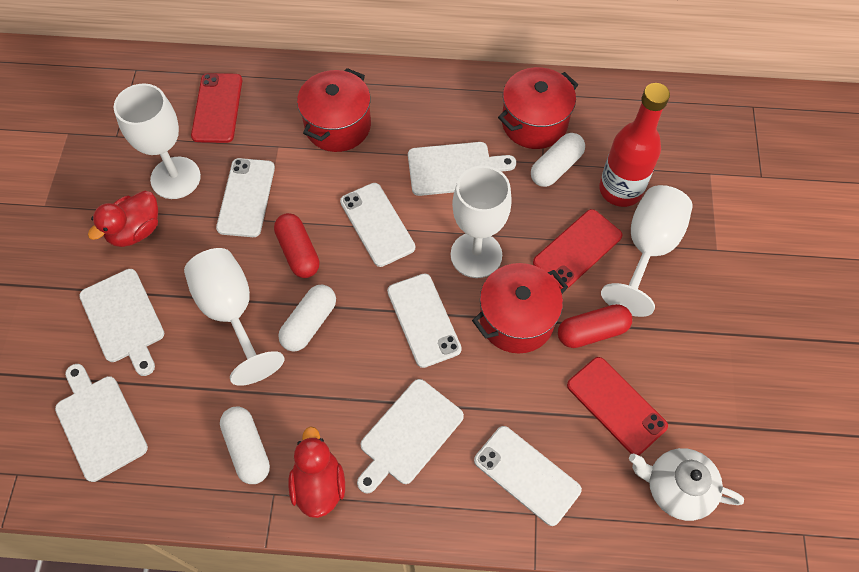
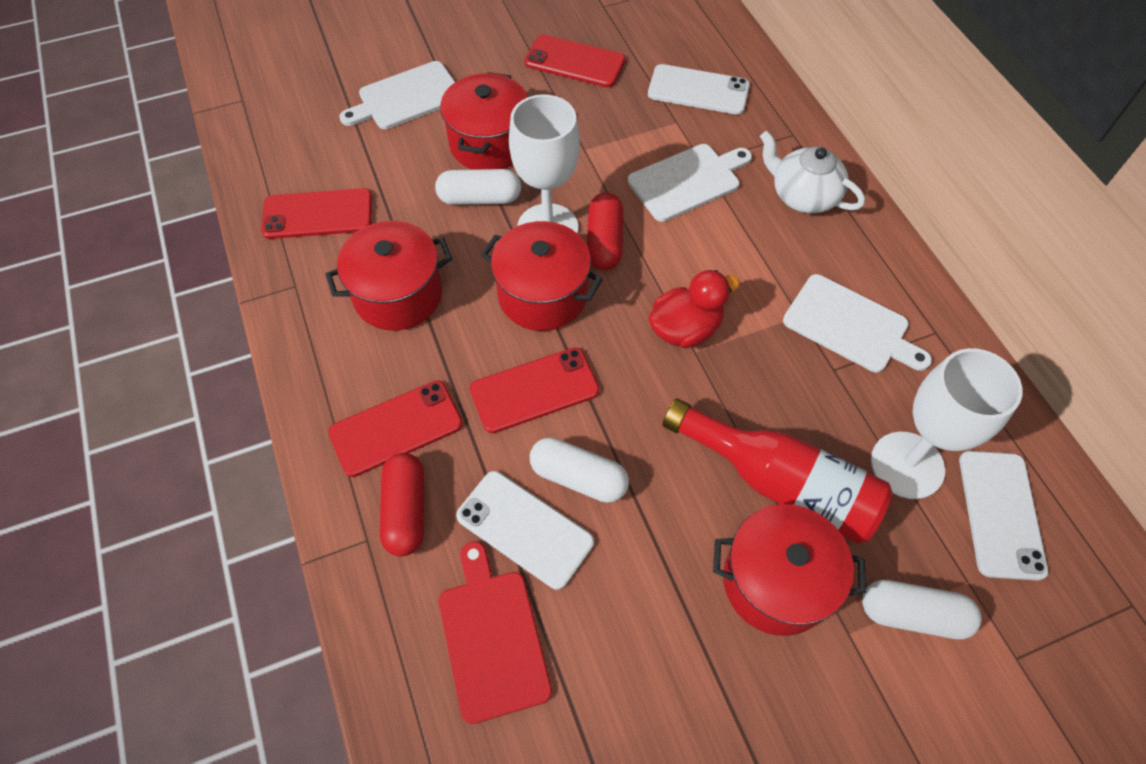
red cutting board: none = 0 -> [439,541,552,724] = 1
red duck: [88,191,158,247] [288,426,345,518] = 2 -> [648,270,740,348] = 1
red phone: [191,73,242,143] [533,209,623,289] [567,357,668,455] = 3 -> [261,188,372,239] [328,380,463,477] [470,347,600,433] [525,35,625,87] = 4
red pot: [297,68,371,152] [472,263,568,353] [498,67,578,149] = 3 -> [325,221,452,331] [440,72,528,170] [481,221,603,331] [713,504,866,636] = 4
white cutting board: [55,364,148,482] [79,269,164,376] [357,379,464,493] [408,142,516,196] = 4 -> [339,61,455,129] [628,144,752,222] [783,274,932,372] = 3
white goblet: [114,84,201,199] [184,248,285,386] [451,166,512,278] [601,185,693,317] = 4 -> [509,94,580,234] [871,348,1022,499] = 2
white phone: [216,158,275,237] [340,183,415,267] [387,273,462,368] [474,426,582,526] = 4 -> [456,471,594,590] [648,64,750,115] [959,451,1048,581] = 3

